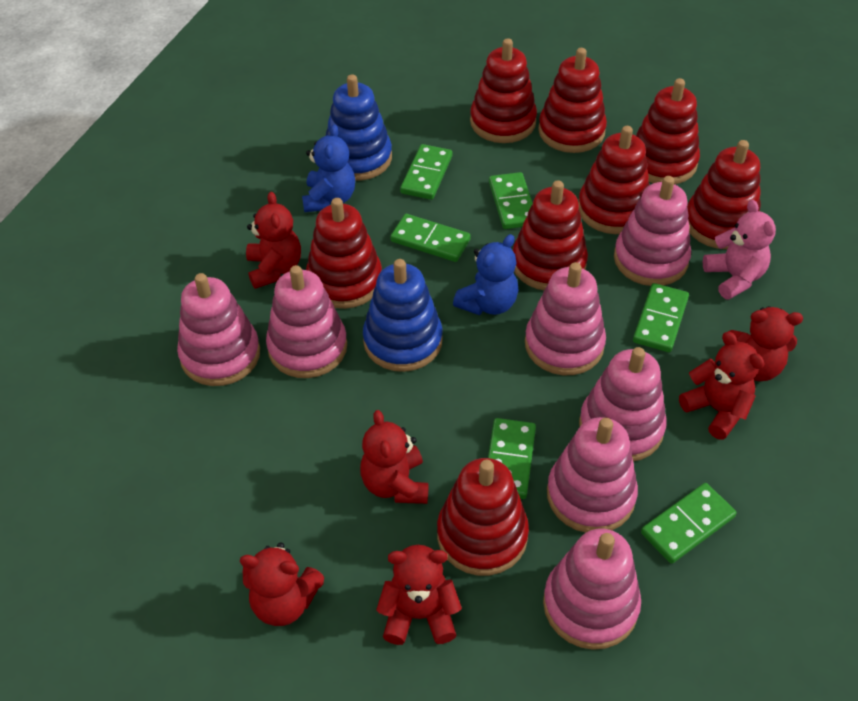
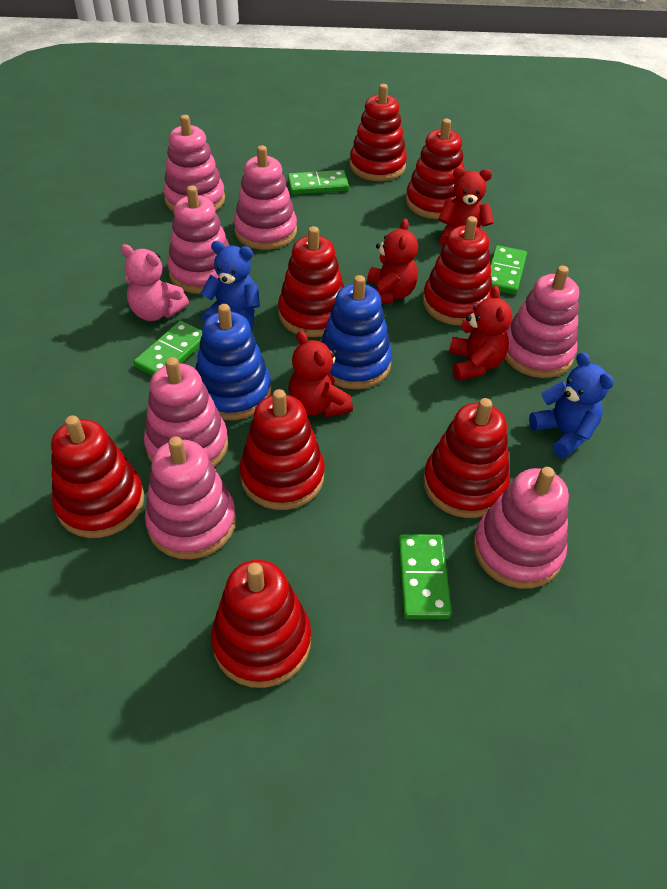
green domino: [390,214,471,262] [400,144,453,200] [488,418,536,499] [489,172,533,229] [633,283,689,352] [641,483,737,564] = 6 -> [134,321,202,376] [288,170,349,195] [398,534,452,619] [490,245,527,295] = 4
red teddy bear: [240,542,325,626] [246,192,301,289] [360,410,429,504] [376,545,462,645] [679,332,765,440] [728,306,803,381] = 6 -> [288,330,353,418] [367,219,418,304] [438,167,494,247] [449,286,512,381] = 4

